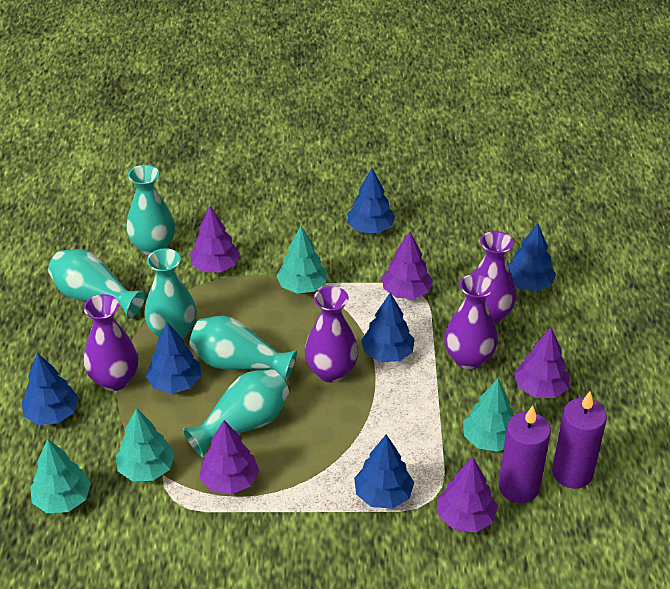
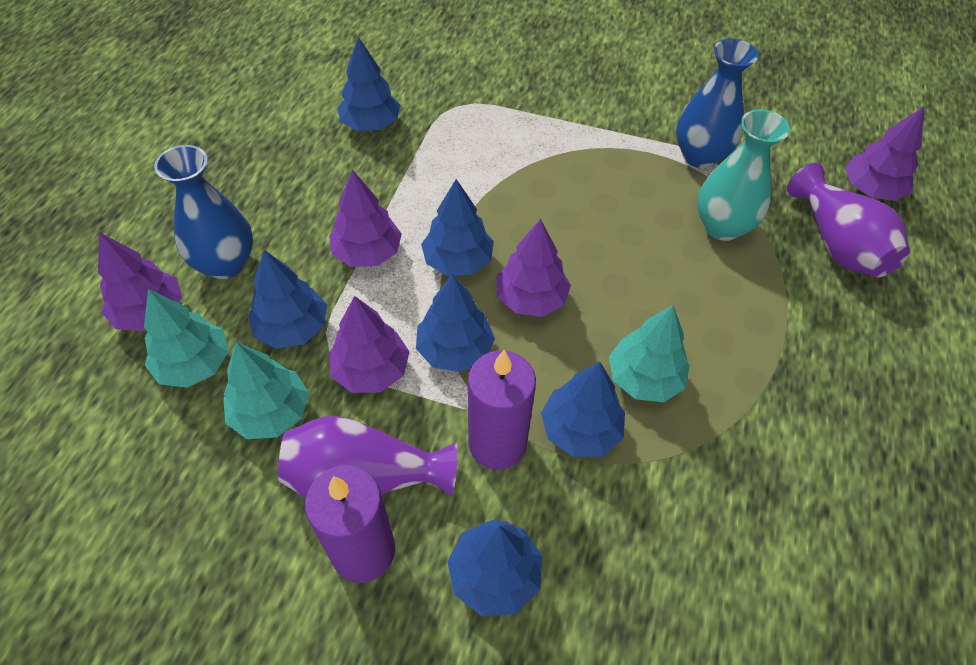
blue vase: none = 0 -> [154,145,253,279] [676,39,759,168] = 2
purple vase: [84,294,138,391] [304,286,358,383] [444,274,498,370] [465,231,516,324] = 4 -> [278,416,457,498] [787,163,910,277] = 2
turquoise tree: [30,439,91,513] [116,408,175,481] [277,226,327,294] [463,379,514,452] = 4 -> [144,289,229,388] [223,342,309,439] [609,305,690,402] = 3
turquoise vase: [48,249,146,319] [126,165,175,255] [144,248,197,339] [183,369,289,457] [189,316,297,382] = 5 -> [697,109,790,241] = 1

